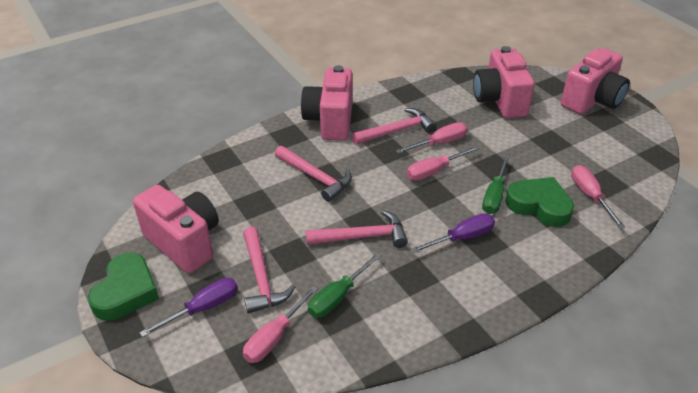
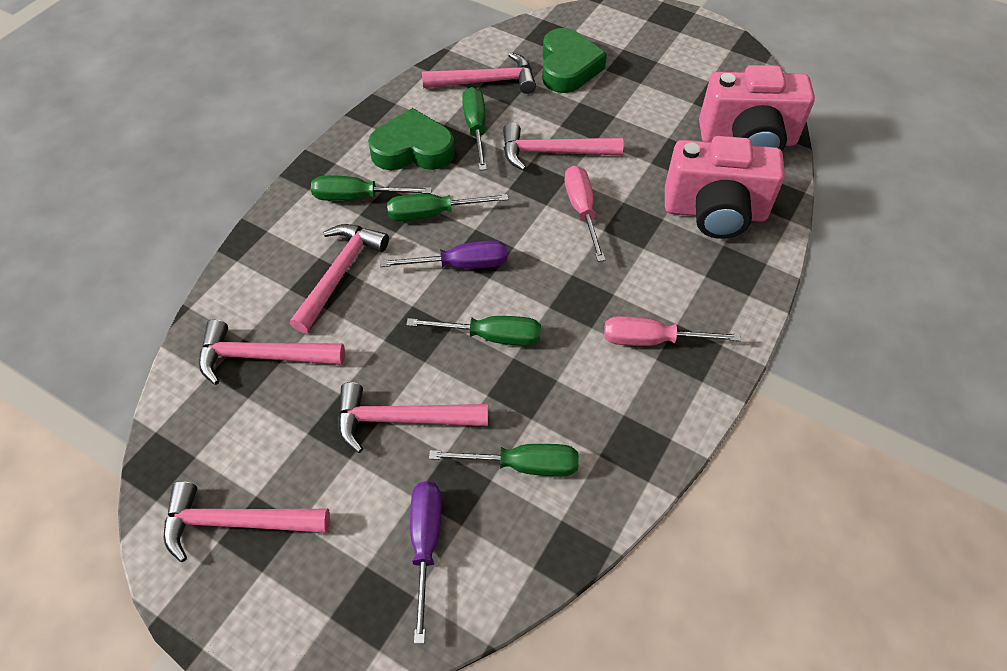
green screwdriver: [308,253,382,318] [482,155,510,214] = 2 -> [311,175,432,201] [387,194,508,221] [406,316,541,346] [429,444,579,476] [462,87,487,171] = 5
pink camera: [133,185,219,273] [301,65,353,141] [473,46,535,118] [561,48,630,114] = 4 -> [665,136,785,239] [699,65,815,151] = 2
pink hammer: [243,227,295,314] [275,146,352,202] [306,210,408,248] [352,108,436,145] = 4 -> [164,481,330,562] [199,319,345,385] [290,224,389,333] [338,382,488,453] [422,52,536,94] [503,122,623,171] = 6
pink screwdriver: [243,286,318,363] [395,122,467,154] [407,146,479,181] [571,165,625,229] = 4 -> [565,166,605,262] [604,316,741,346] = 2

